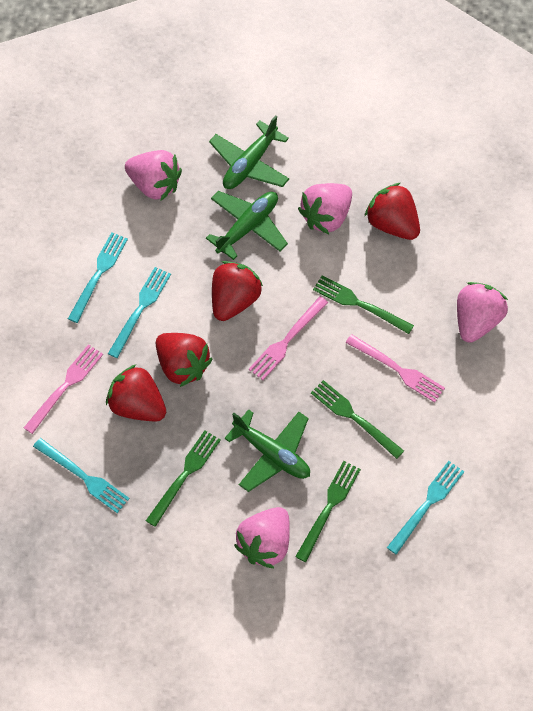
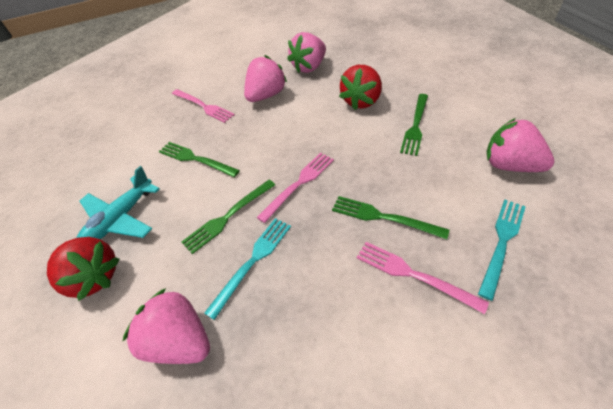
green plane: [206,191,288,260] [209,115,289,189] [224,409,310,492] = 3 -> none = 0
red strawberry: [106,365,166,421] [156,333,213,387] [212,261,263,321] [365,183,420,240] = 4 -> [47,237,120,301] [339,65,382,110] = 2
turquoise fork: [33,438,130,513] [68,232,128,323] [108,267,171,358] [387,461,465,555] = 4 -> [204,218,291,320] [478,200,526,301] = 2
turquoise plane: none = 0 -> [76,166,160,239] = 1

